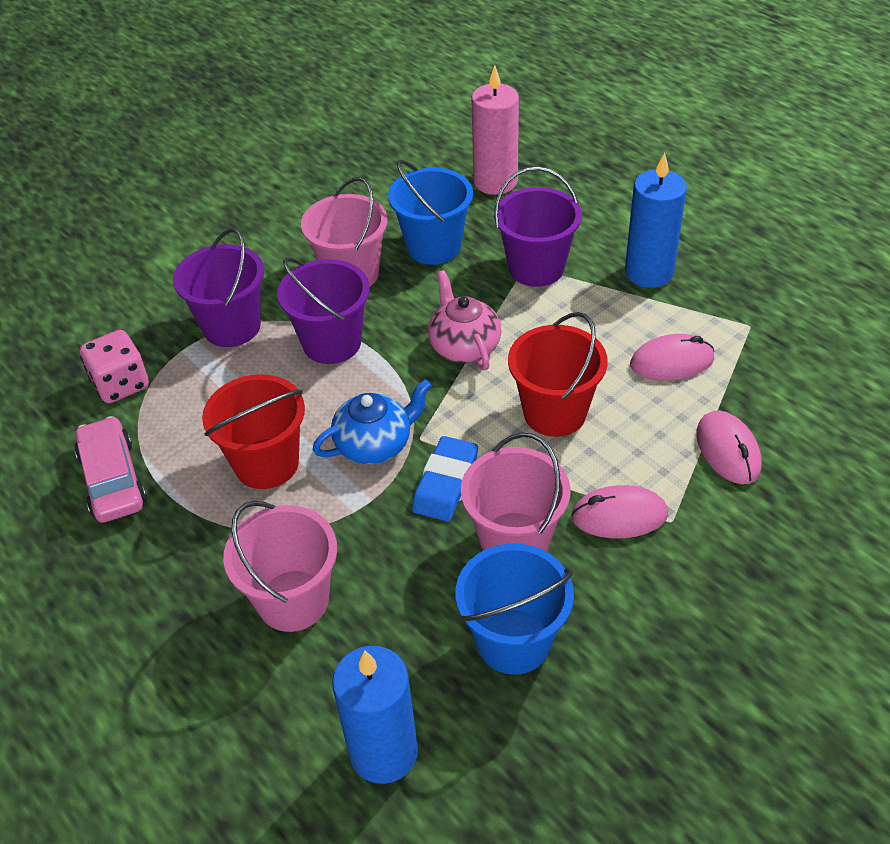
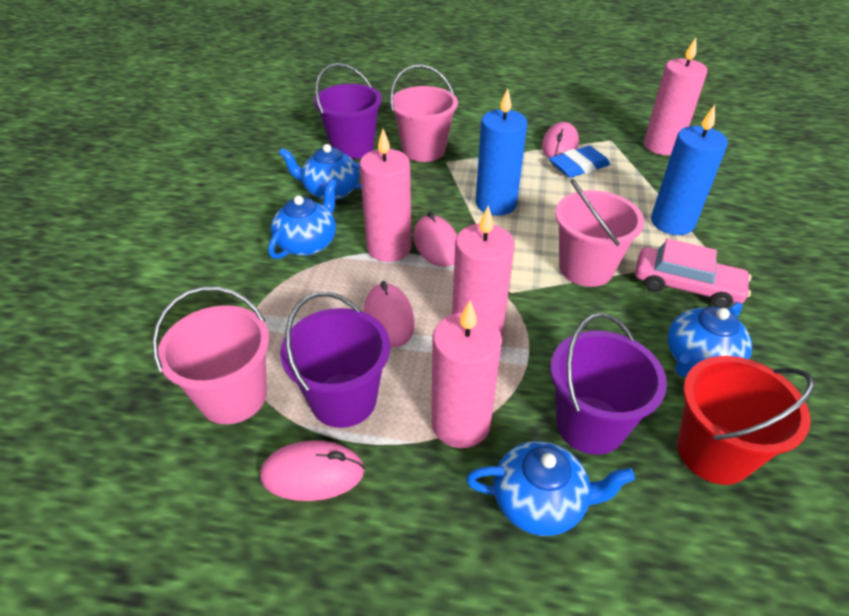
blue bucket: [388,160,473,265] [455,544,574,675] = 2 -> none = 0
blue teapot: [313,380,431,464] = 1 -> [268,179,337,259] [279,144,362,200] [466,441,635,536] [668,302,752,377] = 4
pink candle: [471,65,519,195] = 1 -> [359,129,412,262] [431,301,502,448] [452,205,515,336] [644,38,707,155] = 4
pink dice: [80,330,149,403] = 1 -> none = 0
pink mouse: [571,485,668,538] [630,334,714,381] [696,411,762,484] = 3 -> [260,441,365,501] [364,281,415,347] [413,212,457,267] [542,122,579,158] = 4
pink teapot: [428,270,502,370] = 1 -> none = 0
red bucket: [202,374,305,489] [508,312,608,437] = 2 -> [677,356,814,485] = 1

